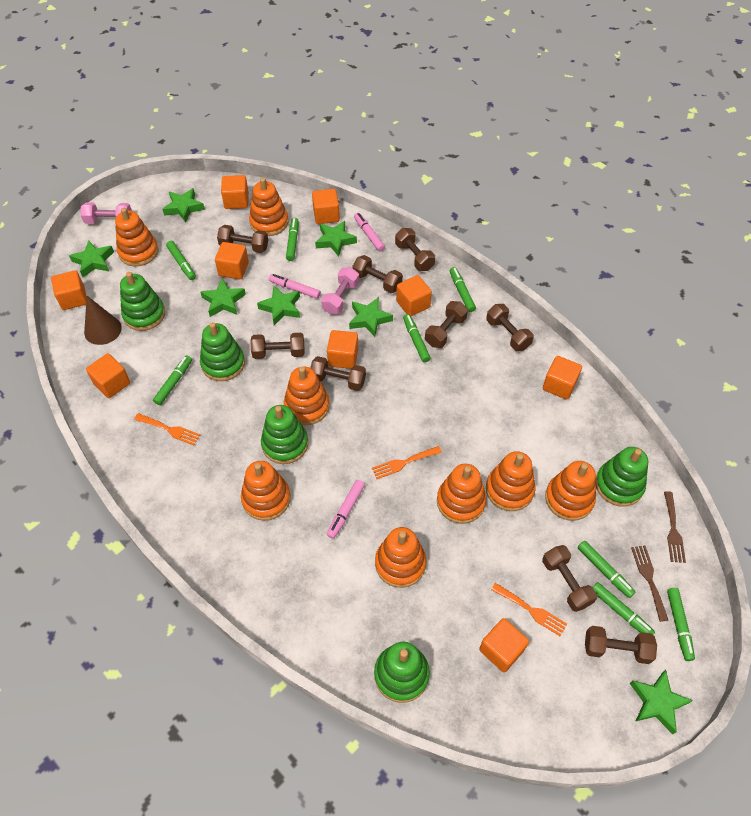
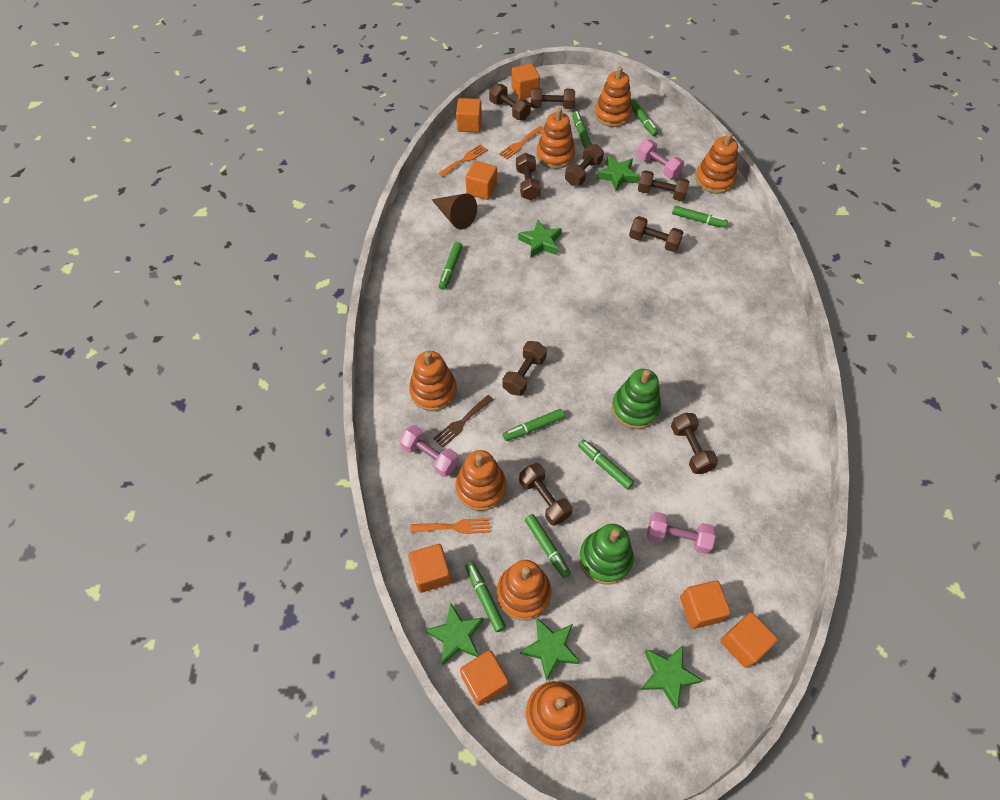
brown fork: [631,545,668,622] [664,491,686,563] = 2 -> [433,395,494,448] = 1
green stacking toy: [120,272,165,331] [200,322,245,381] [261,405,308,464] [374,641,430,703] [596,447,648,507] = 5 -> [579,524,634,585] [612,369,661,429] = 2
green star: [69,240,114,277] [162,188,205,223] [200,278,246,317] [257,286,300,325] [315,221,357,257] [349,297,393,337] [630,670,693,734] = 7 -> [425,603,484,665] [518,219,562,258] [520,618,580,682] [596,156,639,191] [641,645,703,710] = 5
orange cube: [51,270,87,310] [86,353,130,398] [215,242,249,279] [221,175,249,209] [312,189,340,224] [327,330,358,369] [396,275,432,316] [479,618,529,672] [543,356,582,399] = 9 -> [408,544,451,593] [456,98,482,132] [460,650,509,706] [466,161,497,200] [511,64,540,99] [680,581,731,629] [720,612,778,668] = 7
orange stacking toy: [115,208,159,266] [241,461,290,521] [249,178,288,236] [284,366,330,425] [375,527,426,588] [437,464,486,524] [486,451,535,511] [545,461,596,521] = 8 -> [409,351,457,411] [456,450,506,511] [497,560,552,621] [526,681,585,746] [536,108,575,169] [595,66,632,127] [695,132,738,194] = 7
pink dumbbell: [81,202,132,224] [321,267,359,315] = 2 -> [399,425,459,477] [637,140,684,179] [647,512,716,554] = 3
pink marker: [269,274,321,299] [327,480,365,539] [354,213,385,252] = 3 -> none = 0

